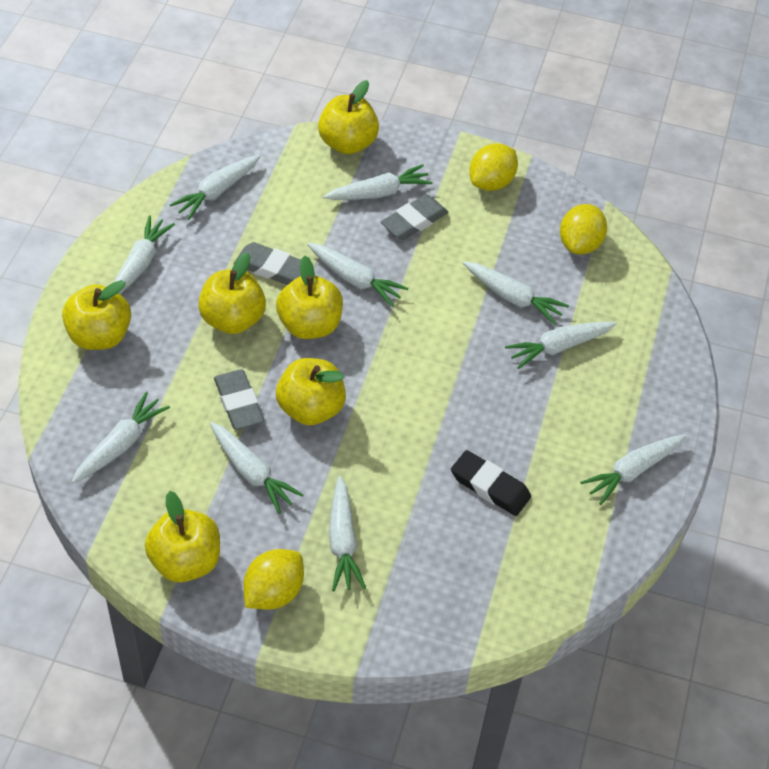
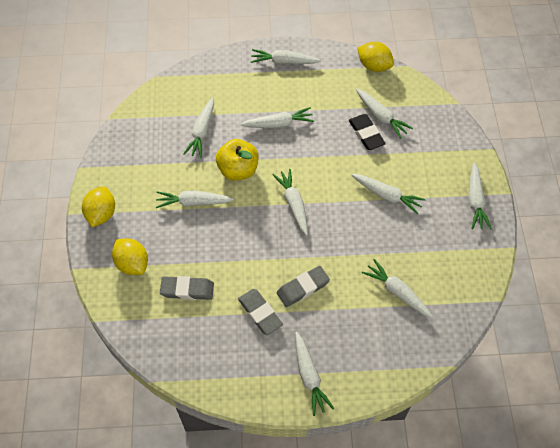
yellow apple: [62,280,131,350] [145,491,220,583] [198,253,266,334] [276,256,343,339] [276,358,346,425] [318,80,379,154] = 6 -> [216,139,259,180] = 1

